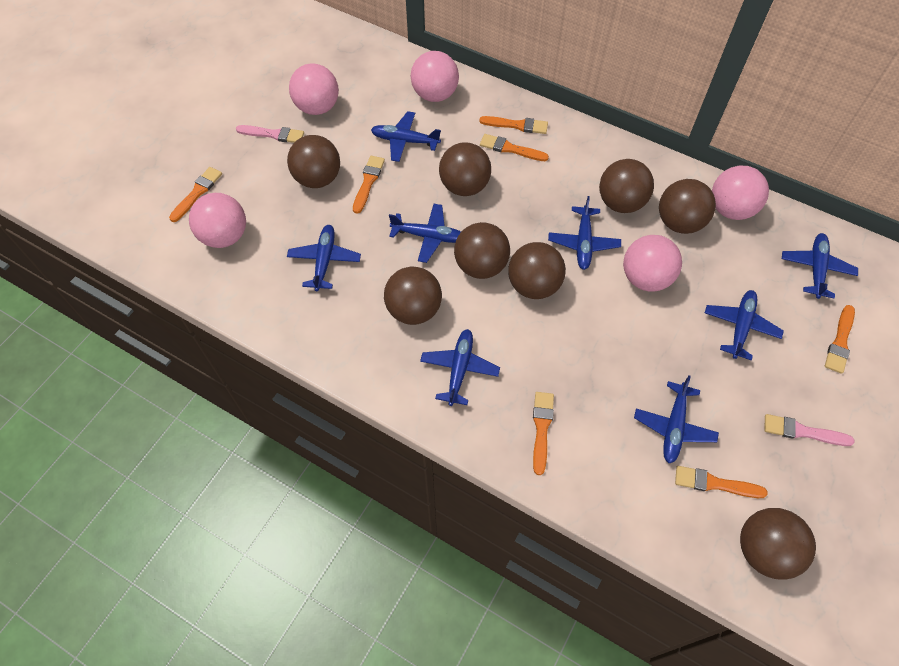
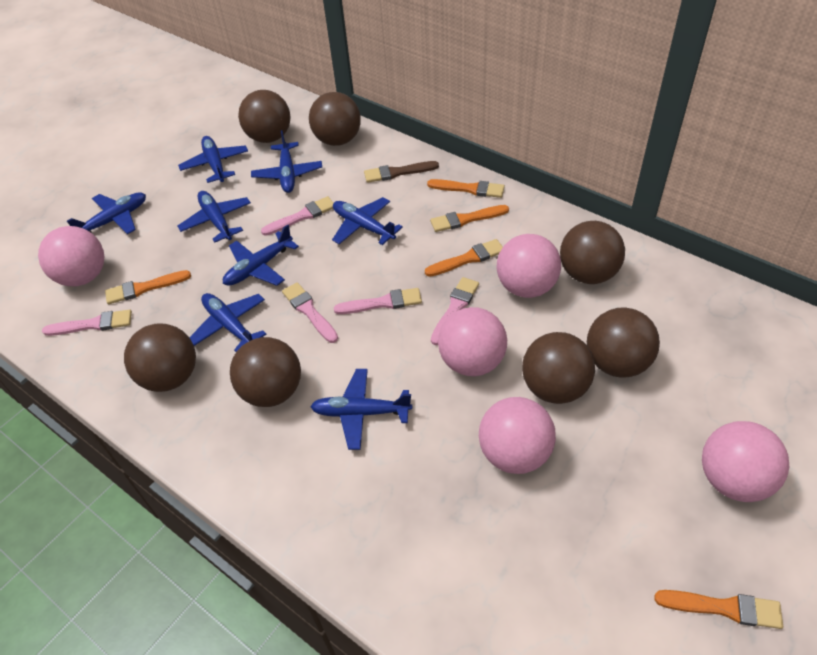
brown ball: [287,135,340,188] [384,267,442,325] [439,143,491,196] [454,222,510,279] [508,242,566,299] [599,159,654,213] [659,179,716,234] [740,508,816,580] = 8 -> [124,324,196,392] [230,337,301,407] [238,90,290,143] [309,92,361,146] [522,332,595,404] [560,221,625,284] [587,307,660,378] = 7
brown brush: none = 0 -> [364,161,439,183] = 1
orange brush: [169,167,222,222] [353,156,385,214] [479,116,548,134] [480,134,549,161] [533,392,554,475] [675,466,768,498] [825,305,855,374] = 7 -> [105,270,191,304] [425,239,503,277] [427,179,505,198] [430,205,509,232] [654,590,783,629] = 5
pink brush: [236,125,304,143] [764,414,855,446] = 2 -> [42,309,132,336] [261,196,333,236] [282,282,338,343] [334,288,422,314] [431,277,479,345] = 5

